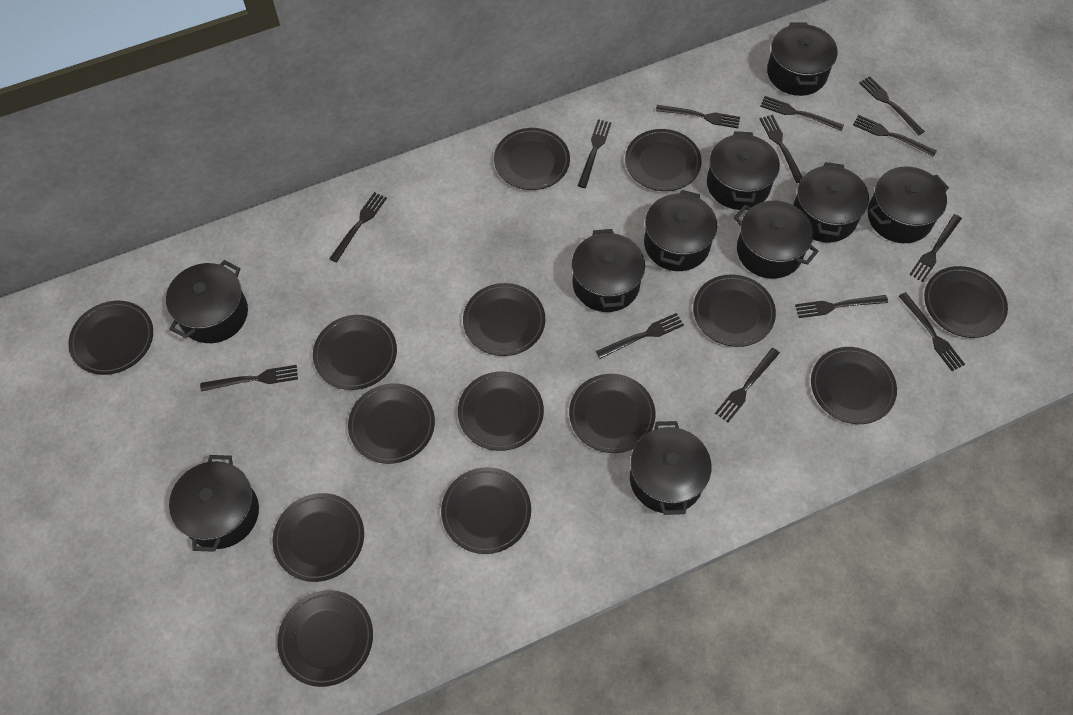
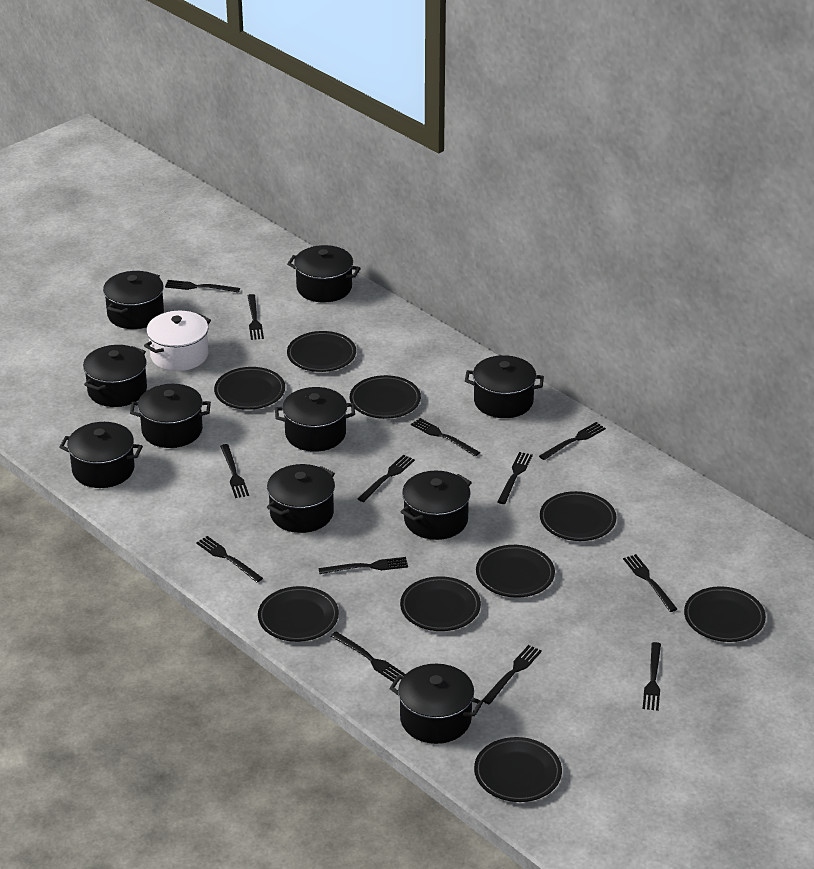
black plate: [68,301,153,375] [273,493,364,582] [277,590,373,687] [313,315,397,390] [348,383,435,464] [441,467,531,554] [458,371,544,451] [463,283,545,356] [494,128,570,190] [569,374,655,453] [625,129,702,191] [693,274,776,347] [811,347,897,424] [924,266,1008,338] = 14 -> [214,367,285,410] [258,586,339,642] [287,331,356,372] [350,375,421,419] [400,576,481,631] [474,737,562,802] [476,545,555,598] [540,491,616,541] [684,586,766,642] = 9
white pot: none = 0 -> [144,311,211,371] = 1

